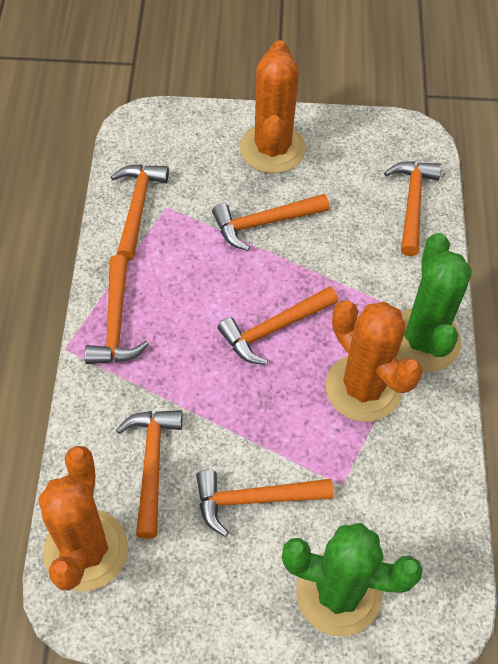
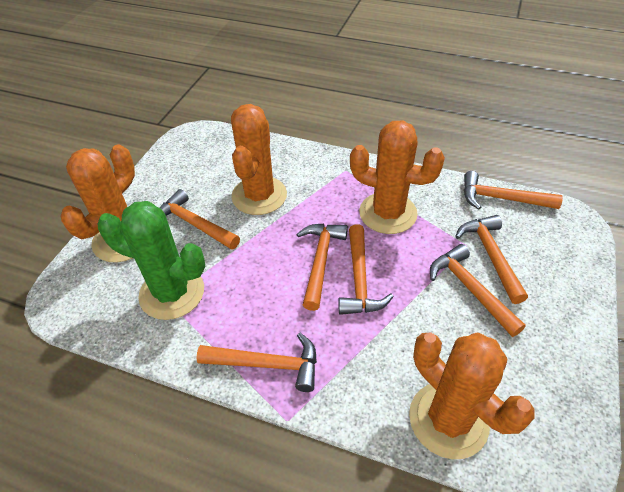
green cactus: [282,523,423,637] [396,233,472,372] = 2 -> [97,201,205,320] = 1
orange cactus: [38,446,128,592] [240,40,306,173] [326,300,423,422] = 3 -> [61,144,135,263] [231,104,287,215] [350,120,445,234] [409,332,535,459] = 4

